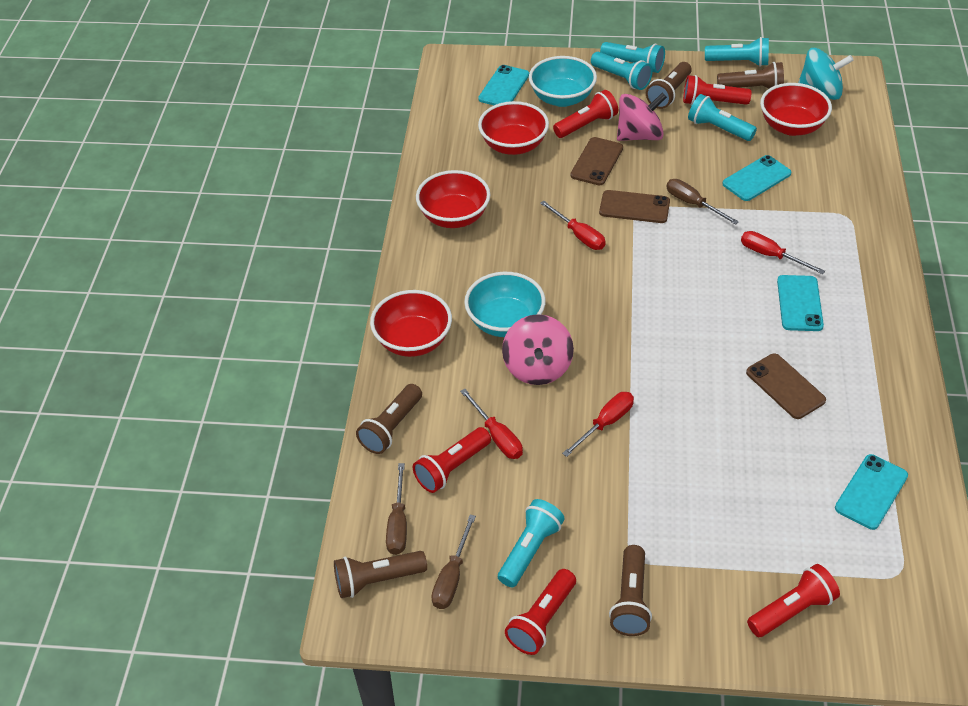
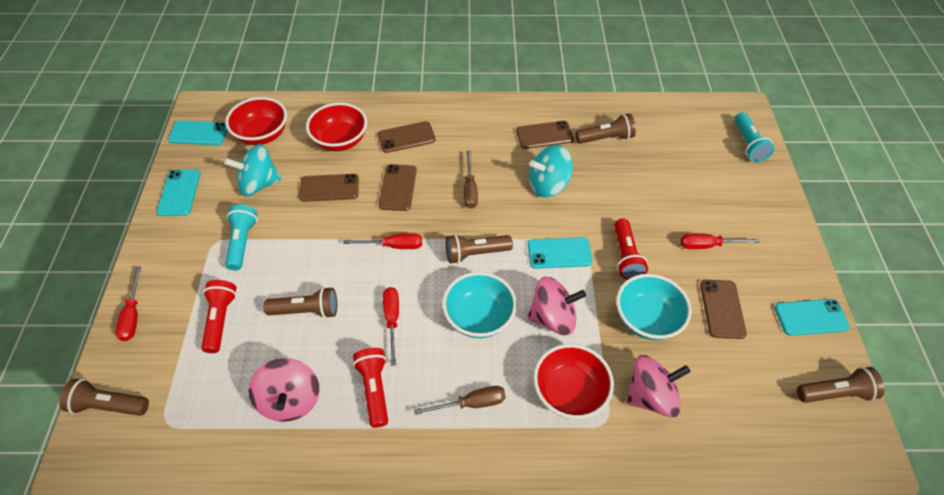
brown phone: [570,137,623,185] [599,190,670,223] [746,353,826,419] = 3 -> [299,174,359,202] [378,121,436,153] [379,164,417,211] [516,121,574,149] [700,280,747,339] = 5
brown screwdriver: [386,463,407,555] [431,514,476,609] [666,179,739,225] = 3 -> [414,386,506,415] [464,151,478,209] = 2
pink spinning top: [502,314,574,385] [617,92,667,141] = 2 -> [248,358,320,422] [528,277,586,335] [626,355,691,417] = 3
red bowl: [370,290,452,357] [416,170,490,228] [478,101,549,155] [760,83,832,136] = 4 -> [225,97,287,145] [306,103,367,151] [533,344,614,419] = 3
red flashlight: [413,427,491,493] [505,569,576,655] [553,90,618,138] [683,75,752,105] [747,564,840,637] = 5 -> [201,280,237,353] [353,348,388,428] [614,218,648,280] = 3
turquoise flashlight: [498,499,565,587] [591,52,653,90] [600,42,665,73] [688,94,757,141] [705,37,769,67] = 5 -> [225,204,257,270] [734,112,774,162] = 2
turquoise spinning top: [798,48,854,100] = 1 -> [224,144,281,196] [529,145,573,198] = 2

